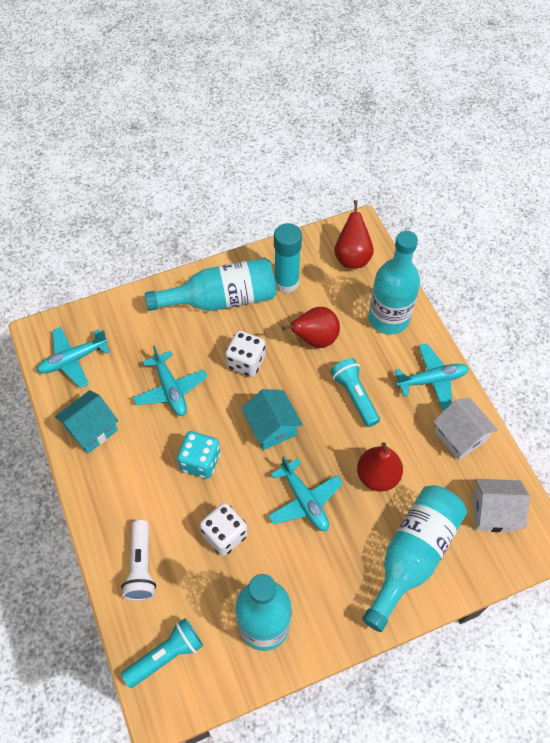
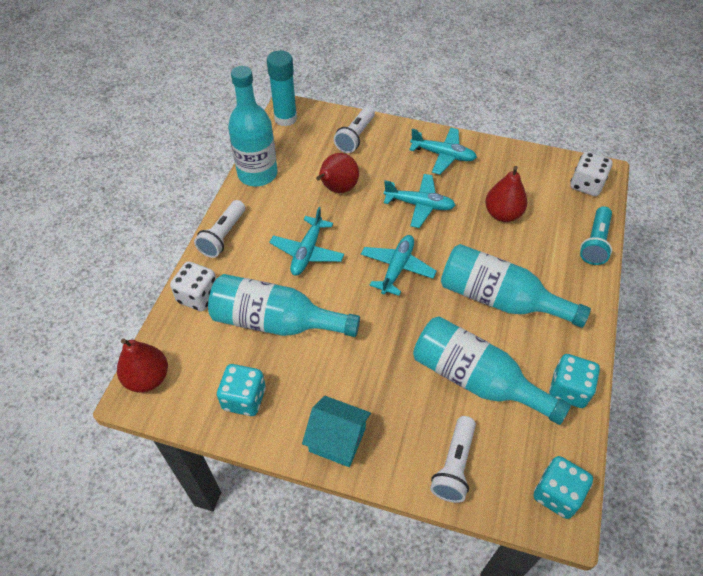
turquoise dice: [177,431,220,479] = 1 -> [217,364,266,416] [533,456,593,519] [549,354,600,408] = 3
turquoise flashlight: [121,618,203,688] [330,358,380,427] = 2 -> [580,206,612,265] = 1
turquoise house: [55,390,118,453] [241,389,303,450] = 2 -> [302,396,371,467] = 1
white flashlight: [121,520,156,601] = 1 -> [194,200,245,258] [334,106,375,153] [430,416,476,503] = 3
white house: [433,398,498,460] [473,479,530,532] = 2 -> none = 0

